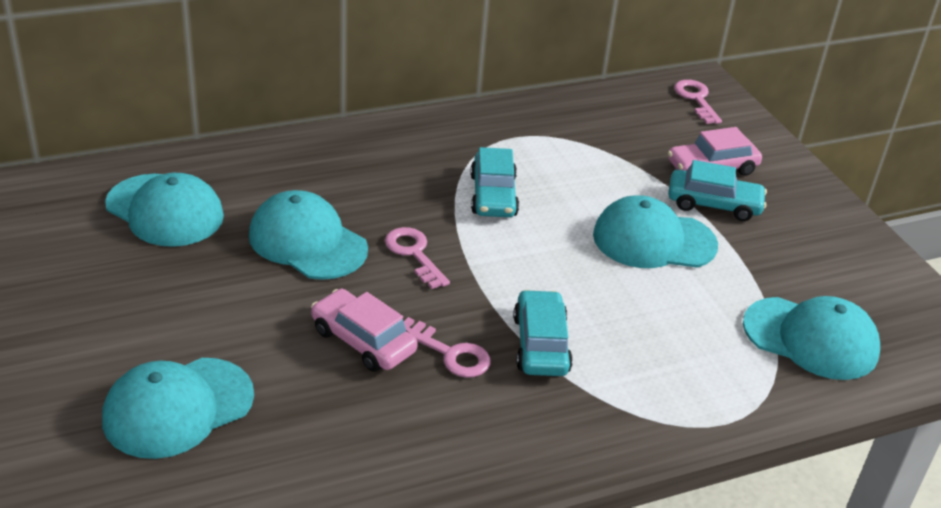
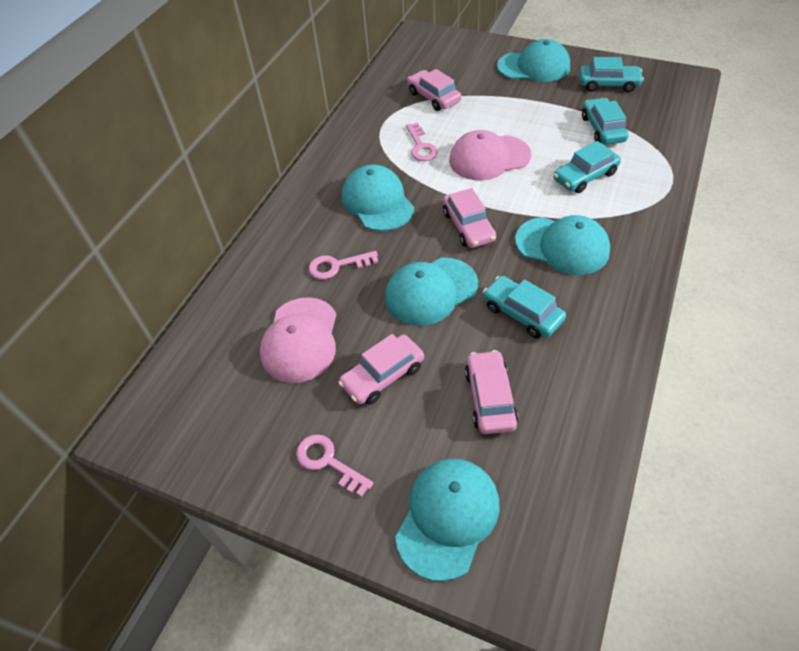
pink cap: none = 0 -> [260,297,336,383] [449,130,531,180] = 2
pink car: [311,289,418,372] [668,127,762,176] = 2 -> [338,334,424,405] [408,69,462,111] [443,188,496,248] [465,350,518,434] = 4
turquoise car: [470,147,519,217] [513,290,573,376] [668,160,767,221] = 3 -> [483,276,566,338] [553,141,621,193] [579,57,644,92] [582,98,628,145] = 4

